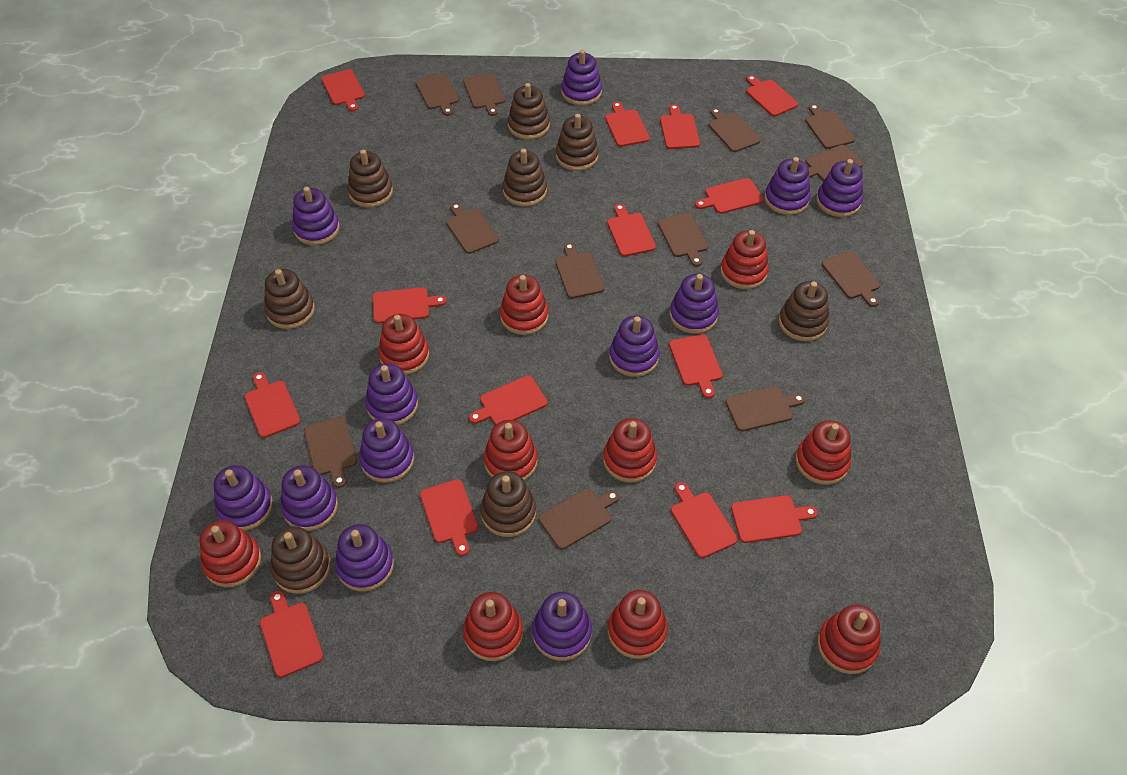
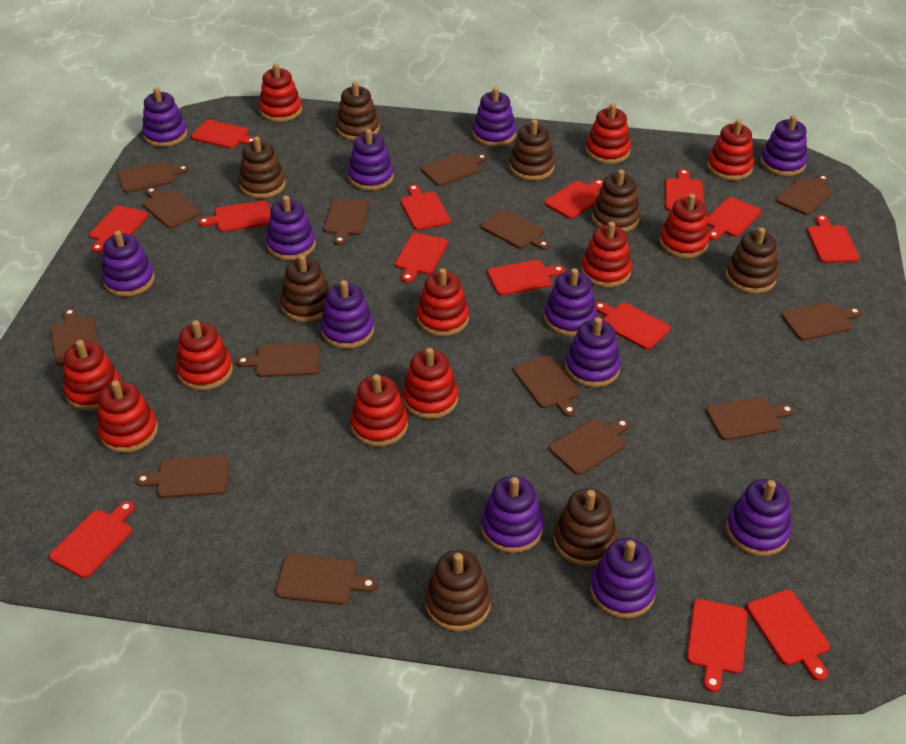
brown cutting board: [304,417,357,488] [416,73,459,116] [446,203,499,254] [463,73,505,116] [538,488,620,549] [556,243,604,299] [658,213,708,267] [709,108,761,152] [725,386,805,431] [805,104,855,149] [805,145,863,181] [822,251,880,307] = 12 -> [50,308,99,366] [118,161,189,193] [136,456,229,498] [143,187,201,229] [236,343,320,377] [275,554,377,605] [324,199,369,246] [421,153,488,186] [481,209,550,250] [514,355,579,417] [549,418,630,475] [706,397,795,441] [776,175,833,215] [781,302,862,341] = 14
red stacking toy: [200,520,261,587] [378,314,430,375] [463,592,523,661] [484,420,538,481] [500,275,549,335] [603,418,657,483] [608,590,668,659] [721,230,769,289] [795,420,851,485] [817,605,880,674] = 10 -> [63,340,121,411] [97,380,158,453] [176,320,233,390] [259,64,302,122] [350,374,408,447] [402,348,458,419] [417,268,469,336] [581,222,632,288] [586,103,631,164] [659,194,710,258] [707,119,754,180] = 11

